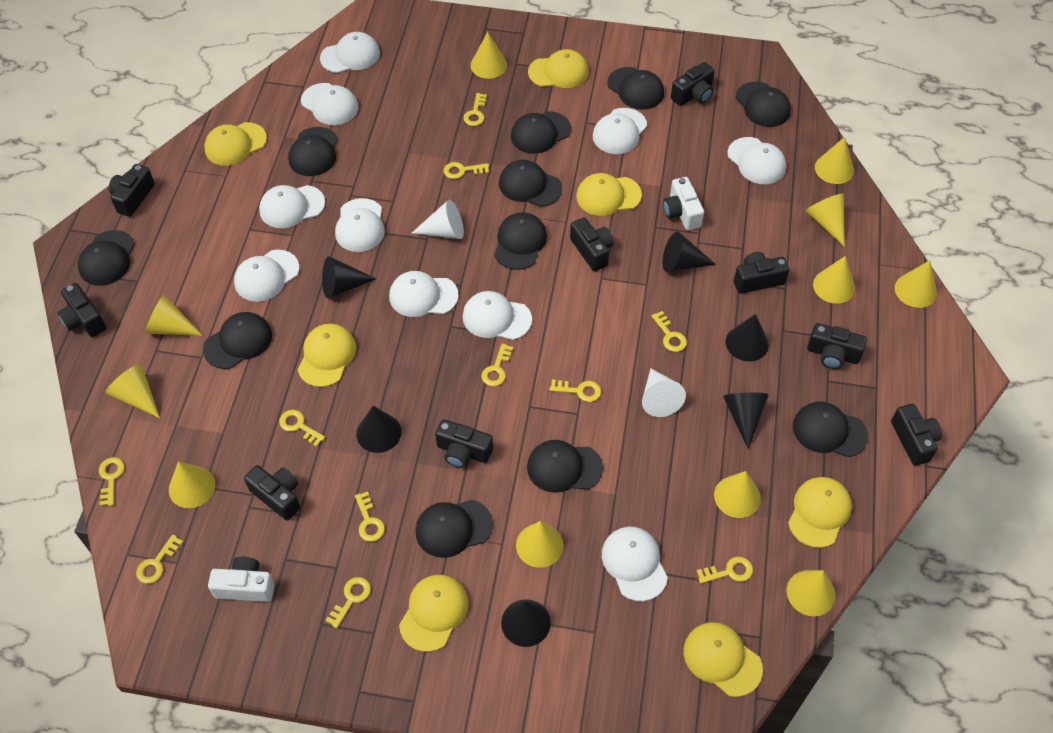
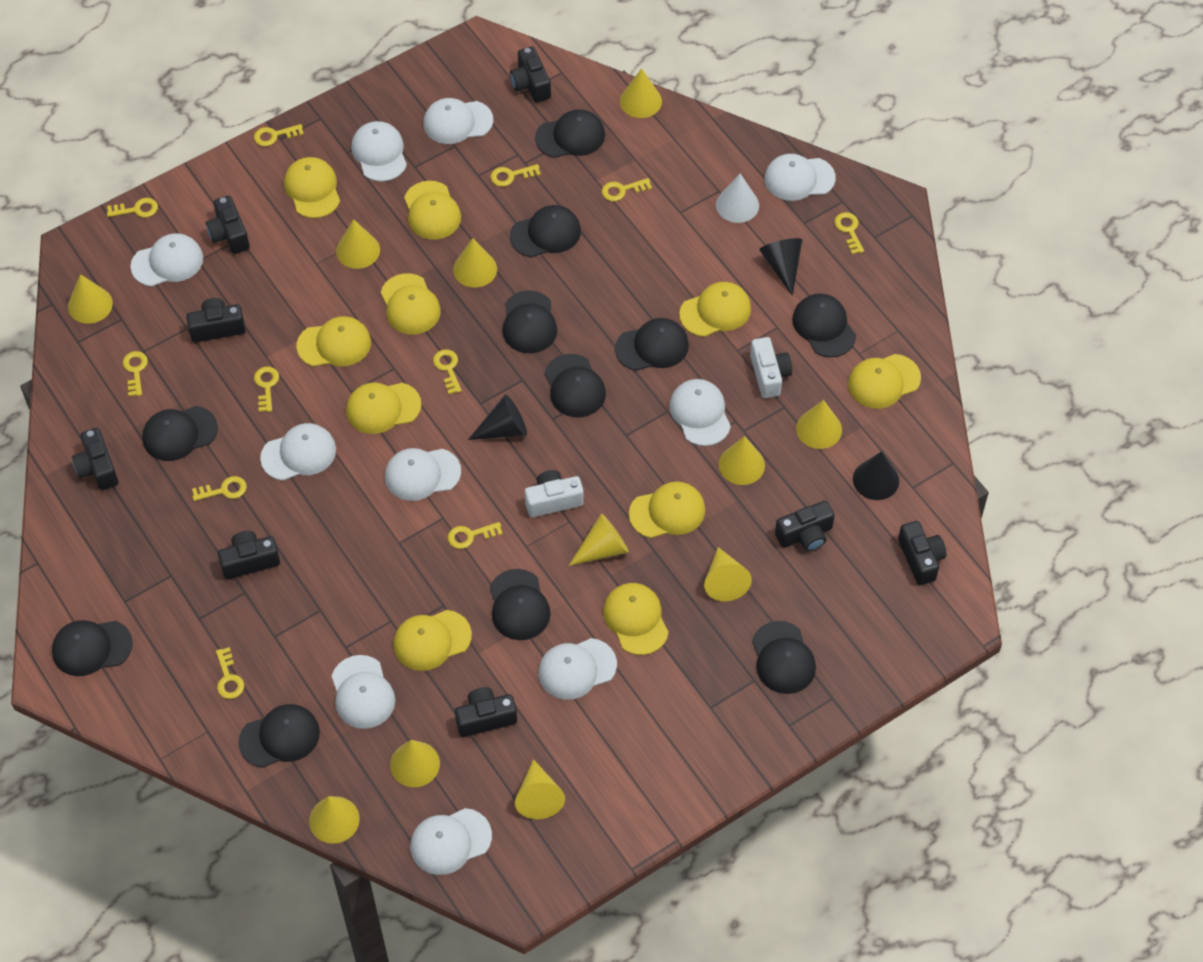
black camera: [57,283,106,337] [109,164,155,217] [244,465,300,521] [435,419,493,468] [570,217,613,271] [671,62,715,106] [734,252,789,294] [807,323,867,369] [891,404,942,466] = 9 -> [72,428,119,490] [187,298,246,343] [206,196,250,254] [218,531,280,580] [455,687,517,737] [510,46,551,102] [775,501,835,552] [898,521,946,585] = 8
black cone: [322,256,376,299] [356,406,402,453] [501,599,551,647] [662,232,716,272] [723,392,769,449] [726,314,769,361] = 6 -> [468,394,527,440] [759,238,803,296] [853,451,899,500] = 3
white cone: [411,200,464,239] [642,368,686,417] = 2 -> [716,174,759,223] = 1
yellow cap: [204,122,267,166] [297,324,356,387] [399,575,469,652] [528,49,589,88] [576,173,642,216] [684,622,763,697] [788,477,852,548] = 7 -> [284,157,340,218] [297,316,371,367] [346,383,421,434] [381,273,441,334] [393,610,472,671] [404,181,461,240] [603,583,669,655] [629,481,705,538] [679,282,751,337] [848,354,921,409] = 10

